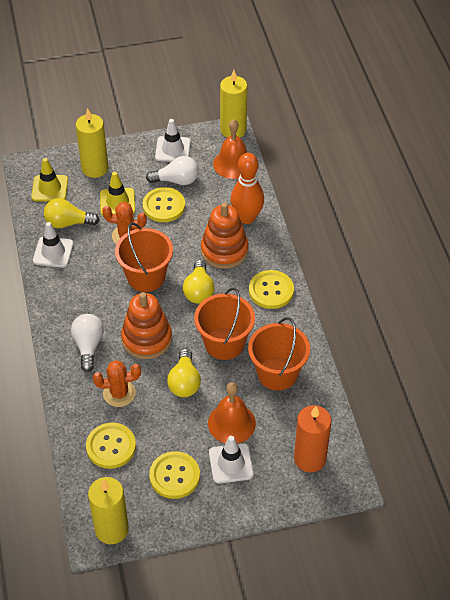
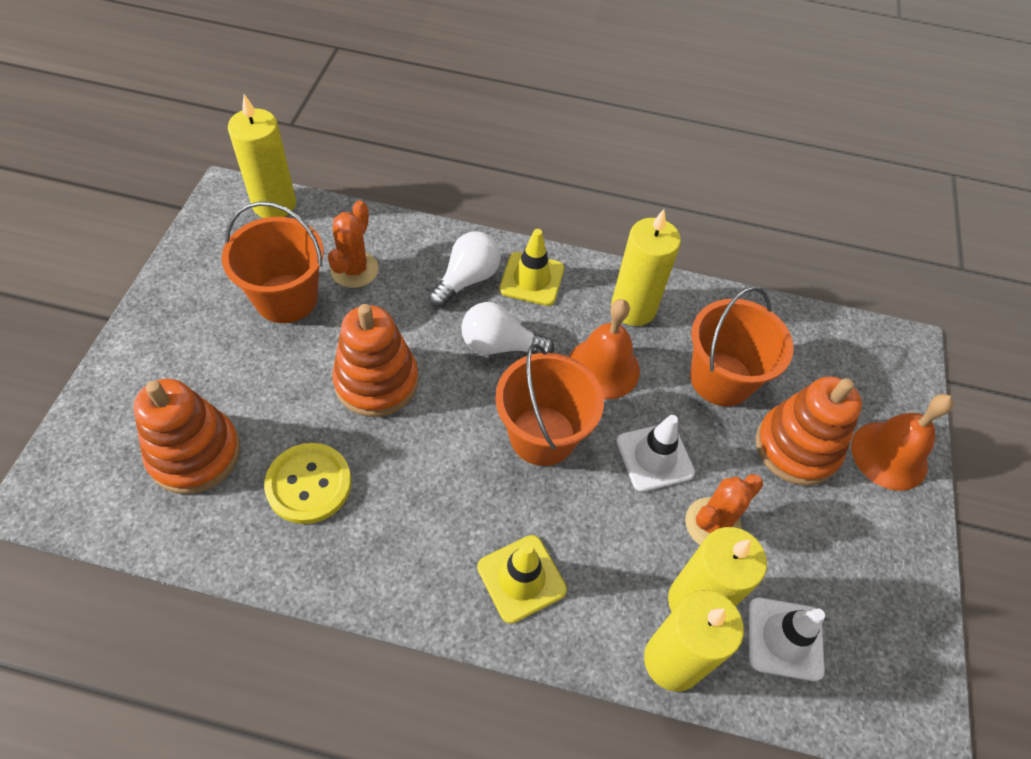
orange bowling pin: [231,153,264,224] = 1 -> none = 0
orange candle: [294,405,331,472] = 1 -> none = 0
orange stacking toy: [121,292,172,359] [201,202,248,269] = 2 -> [133,379,240,494] [332,304,418,417] [756,376,862,486] = 3
white traffic cone: [33,222,74,268] [155,119,191,162] [209,436,254,484] = 3 -> [616,415,695,492] [749,598,825,681] = 2
yellow button: [86,423,136,469] [143,187,185,222] [149,451,200,499] [249,270,294,309] = 4 -> [264,443,351,524] = 1
yellow candle: [76,108,108,178] [88,477,129,544] [220,70,247,138] = 3 -> [228,94,296,218] [611,209,681,326] [644,590,744,692] [668,527,767,612] = 4
yellow light bulb: [44,198,99,228] [167,349,201,397] [183,260,215,304] = 3 -> none = 0

